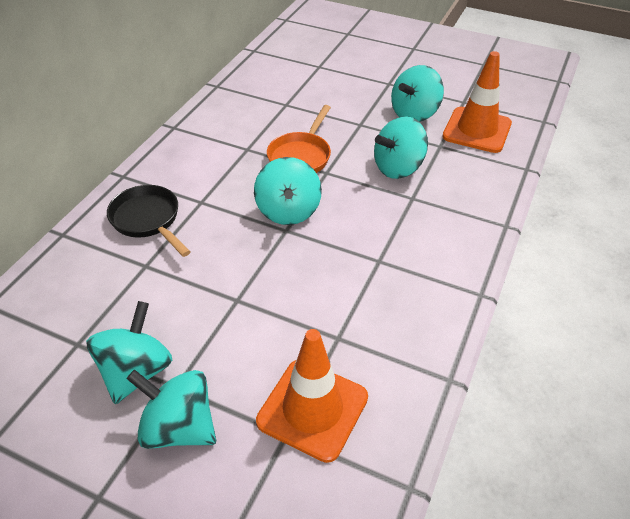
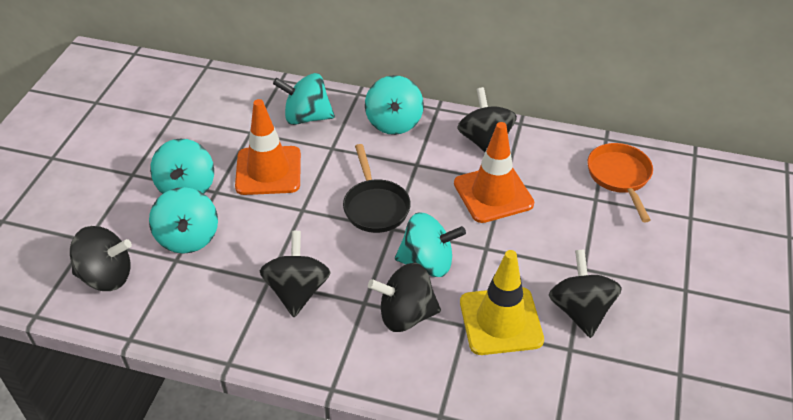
black spinning top: none = 0 -> [70,226,132,291] [260,231,331,317] [368,263,441,332] [457,87,517,152] [549,249,622,338] = 5
yellow traffic cone: none = 0 -> [460,250,544,355] = 1

